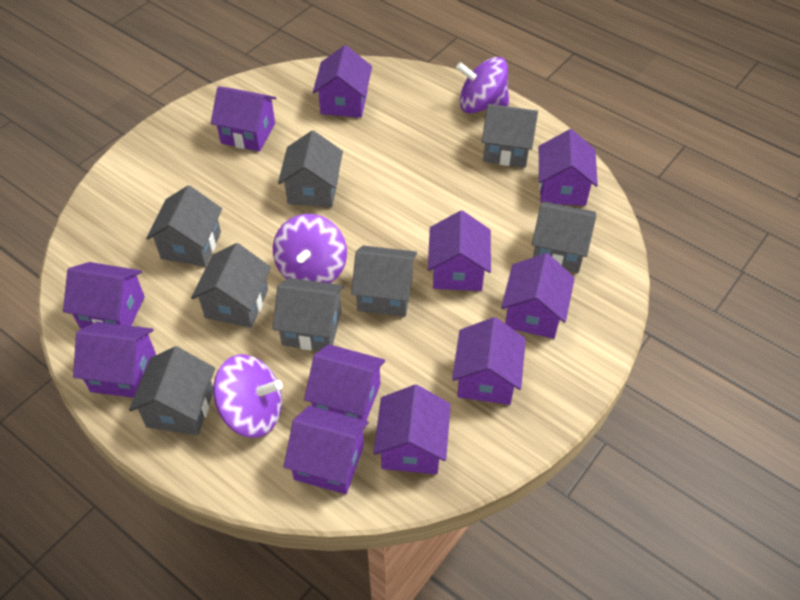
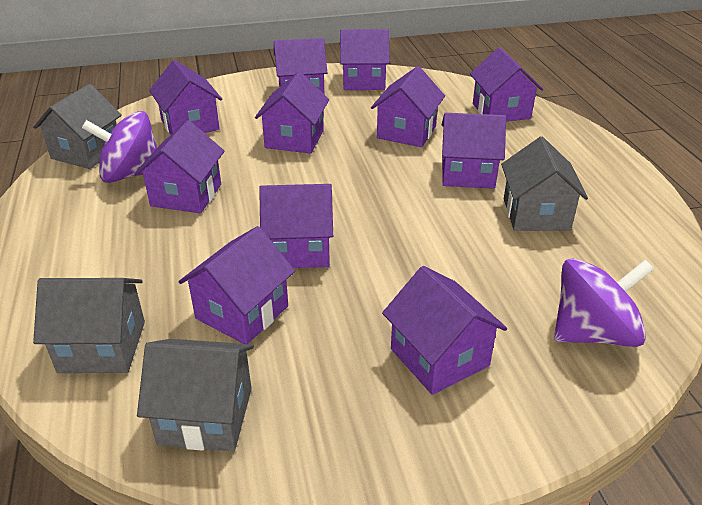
grey house: [129,346,215,436] [146,185,222,267] [191,243,271,328] [273,278,344,351] [278,130,343,207] [351,246,417,317] [482,104,538,168] [532,201,596,273] = 8 -> [33,84,122,169] [33,278,145,373] [137,339,254,451] [501,137,588,231] = 4
purple spinning top: [213,354,283,438] [273,214,347,283] [456,57,509,114] = 3 -> [82,111,157,183] [554,258,654,347] = 2

